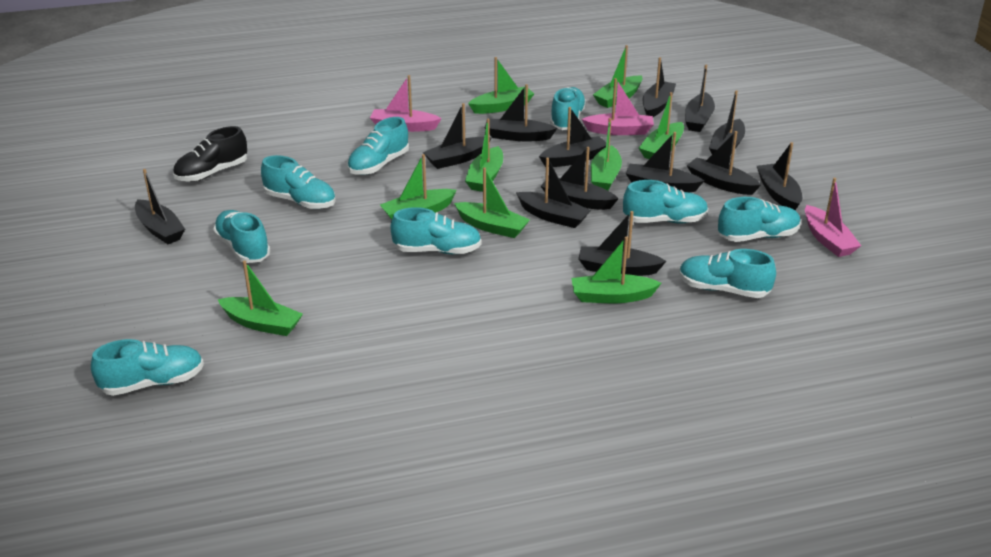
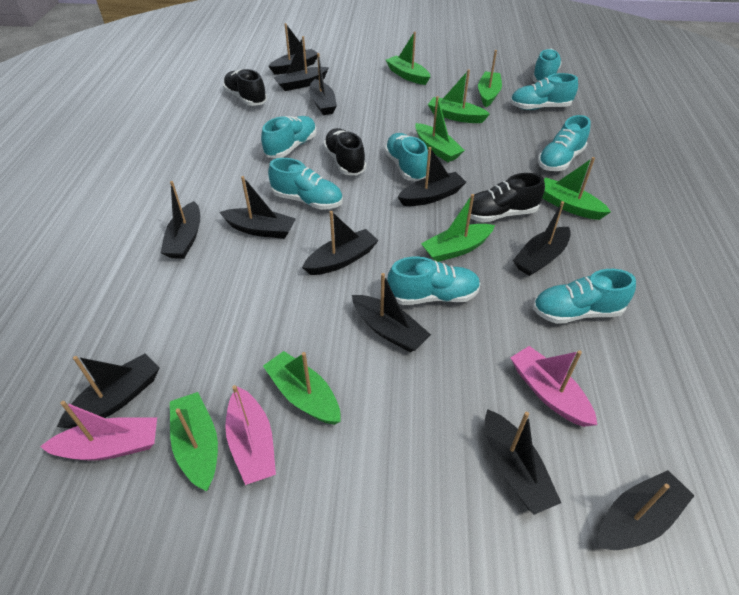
black boat: [135,169,185,244] [423,103,492,169] [485,84,557,141] [516,158,591,228] [539,107,606,167] [541,147,619,210] [578,211,666,276] [626,132,704,192] [643,57,676,117] [685,65,715,132] [687,131,761,195] [709,90,745,154] [757,142,802,210] = 13 -> [57,354,160,429] [161,181,200,259] [219,176,296,239] [268,23,317,75] [273,36,329,91] [302,211,378,275] [309,53,337,115] [352,273,431,352] [398,147,466,206] [485,409,561,515] [513,201,571,276] [598,470,695,550] = 12
black shoe: [173,126,247,182] = 1 -> [223,69,267,106] [323,128,366,175] [470,173,545,222] = 3
green boat: [217,260,303,336] [380,154,457,219] [454,167,530,238] [465,119,503,192] [468,57,534,114] [571,236,661,303] [591,118,622,190] [593,45,642,108] [639,92,684,159] = 9 -> [170,392,218,491] [263,351,341,425] [386,32,430,85] [415,96,465,162] [421,194,495,262] [428,69,490,123] [478,50,502,107] [542,157,611,220] = 8
turquoise shoe: [91,339,204,396] [213,210,271,263] [261,155,336,209] [347,117,409,175] [391,207,482,254] [550,87,587,130] [623,180,708,223] [679,249,776,298] [718,197,801,242] = 9 -> [261,116,317,158] [268,158,343,210] [384,133,428,181] [387,256,481,305] [510,73,578,110] [532,49,562,82] [533,269,636,324] [538,115,591,171] = 8

